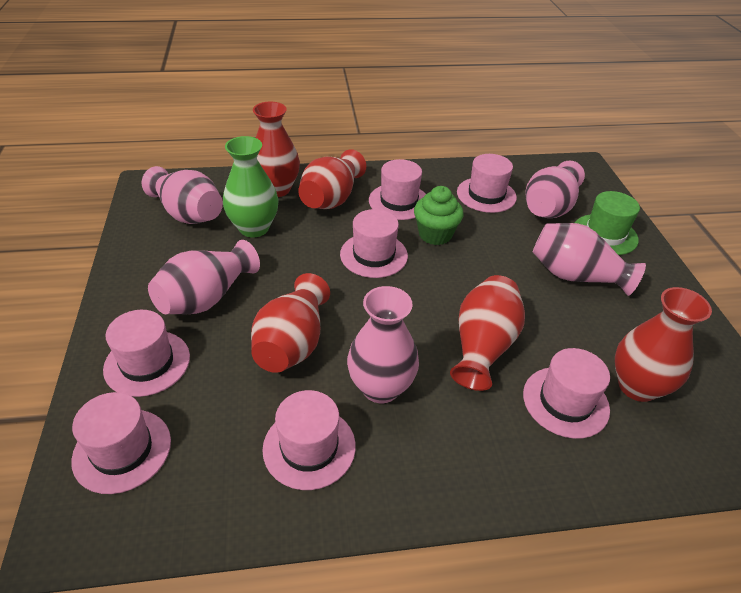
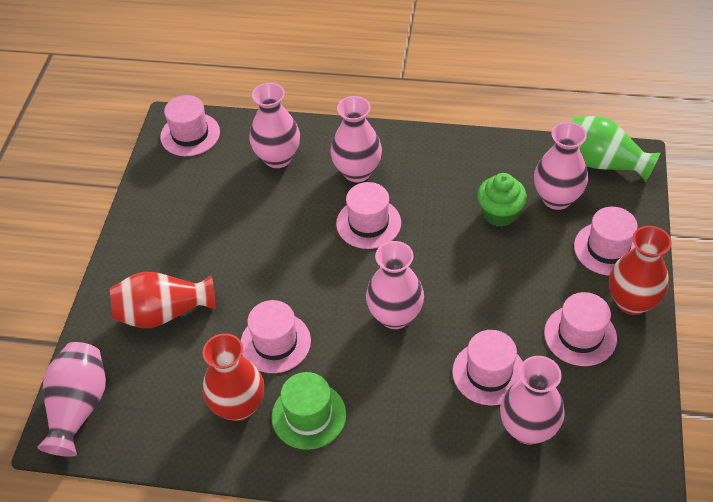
pink hat: [71,392,171,494] [103,310,190,397] [262,390,356,490] [340,209,408,278] [369,159,426,220] [457,154,517,213] [523,348,610,439] = 7 -> [160,95,220,156] [241,300,311,373] [336,182,401,249] [452,330,523,405] [544,292,617,366] [574,207,638,275] = 6
pink vase: [142,166,223,224] [148,240,260,314] [347,286,419,403] [525,160,585,218] [533,223,646,296] = 5 -> [37,342,106,457] [249,83,300,168] [330,96,382,182] [366,241,424,329] [500,356,565,444] [534,122,588,210] = 6
red vase: [251,273,330,373] [253,102,300,197] [298,149,366,209] [450,275,525,391] [615,287,712,402] = 5 -> [110,272,215,328] [202,333,264,421] [609,226,672,315] = 3

